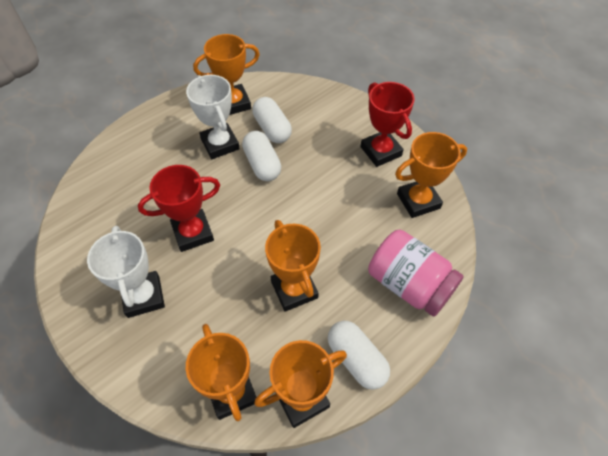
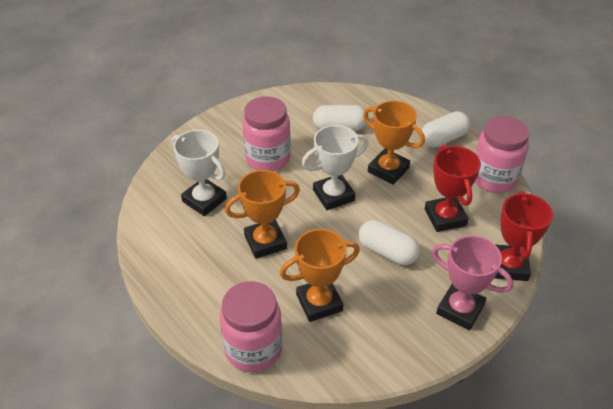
orange trophy: [186,324,256,421] [193,34,260,115] [254,340,347,428] [265,220,321,312] [395,132,467,218] = 5 -> [225,170,300,259] [280,229,360,322] [363,101,425,185] = 3
pink jar: [368,230,464,317] = 1 -> [220,281,283,373] [242,96,291,171] [475,116,529,193] = 3
pink trophy: none = 0 -> [432,235,514,330] = 1

